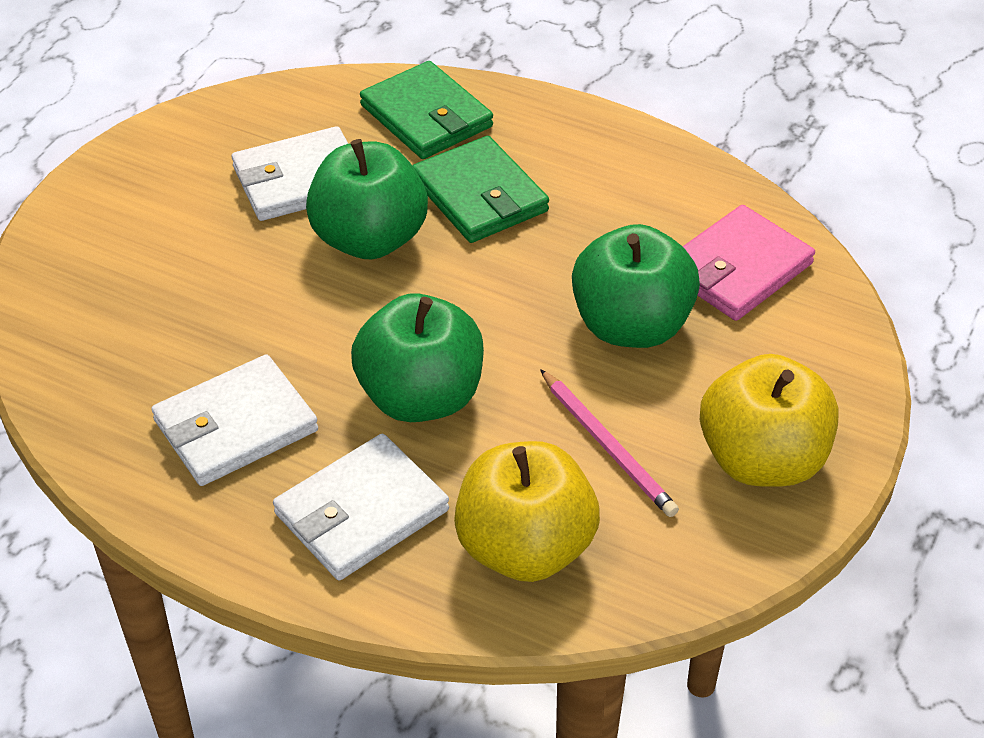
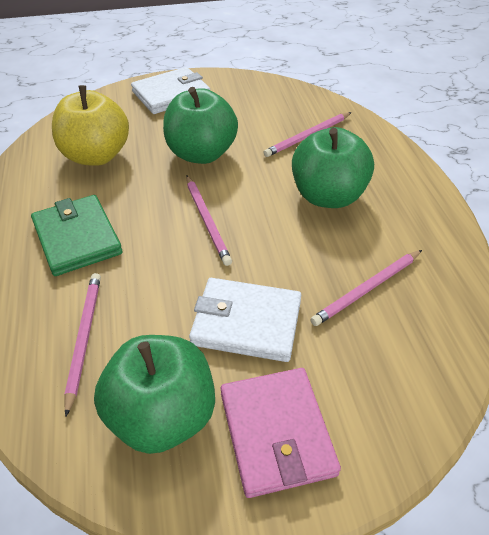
green wallet: [360,61,493,159] [412,136,549,243] = 2 -> [31,195,122,276] = 1
pink pencil: [540,369,679,517] = 1 -> [64,273,101,416] [186,175,232,266] [263,112,352,157] [310,250,422,326] = 4
white wallet: [151,354,318,486] [232,126,348,221] [273,434,449,580] = 3 -> [131,67,210,114] [189,278,301,362] = 2
yellow apple: [454,441,600,582] [700,354,839,487] = 2 -> [52,85,129,166] = 1

